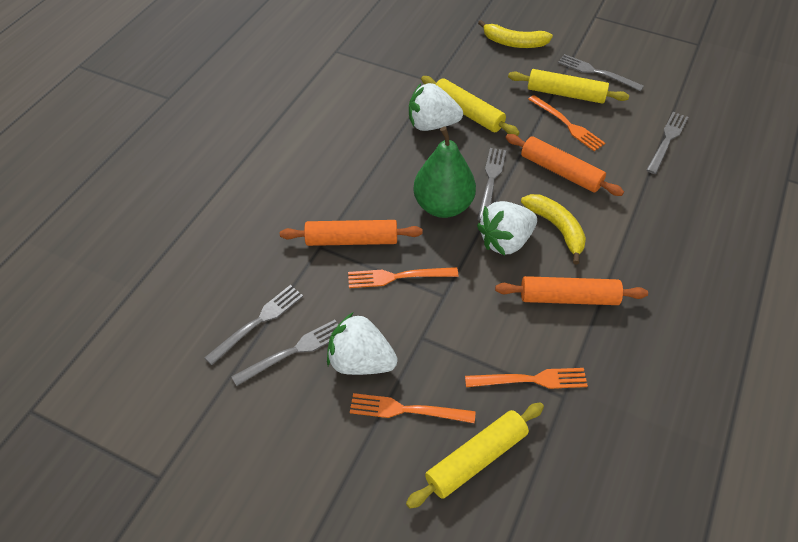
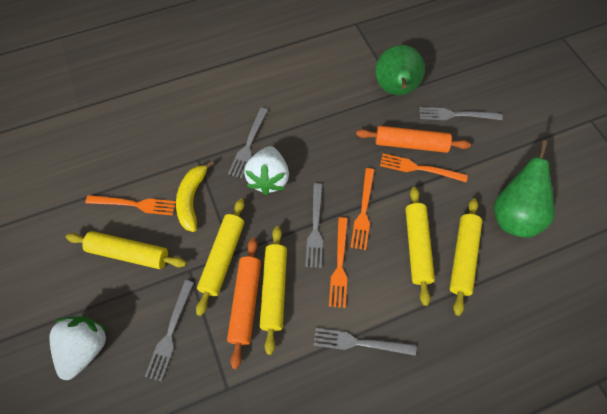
green pear: [413,127,476,218] = 1 -> [375,45,425,95] [494,140,555,238] = 2
orange rolling pin: [280,220,423,246] [495,276,648,305] [506,134,624,196] = 3 -> [227,238,261,369] [356,126,471,153] = 2
white strawberry: [327,313,398,375] [409,83,463,131] [477,201,537,256] = 3 -> [49,316,108,380] [244,146,289,195] = 2
yellow banana: [478,20,553,48] [521,194,586,264] = 2 -> [176,160,214,232] = 1
yellow rolling pin: [406,402,544,509] [421,76,520,136] [508,69,629,104] = 3 -> [66,231,187,269] [196,199,245,316] [259,226,287,355] [406,187,435,306] [449,198,482,316] = 5

